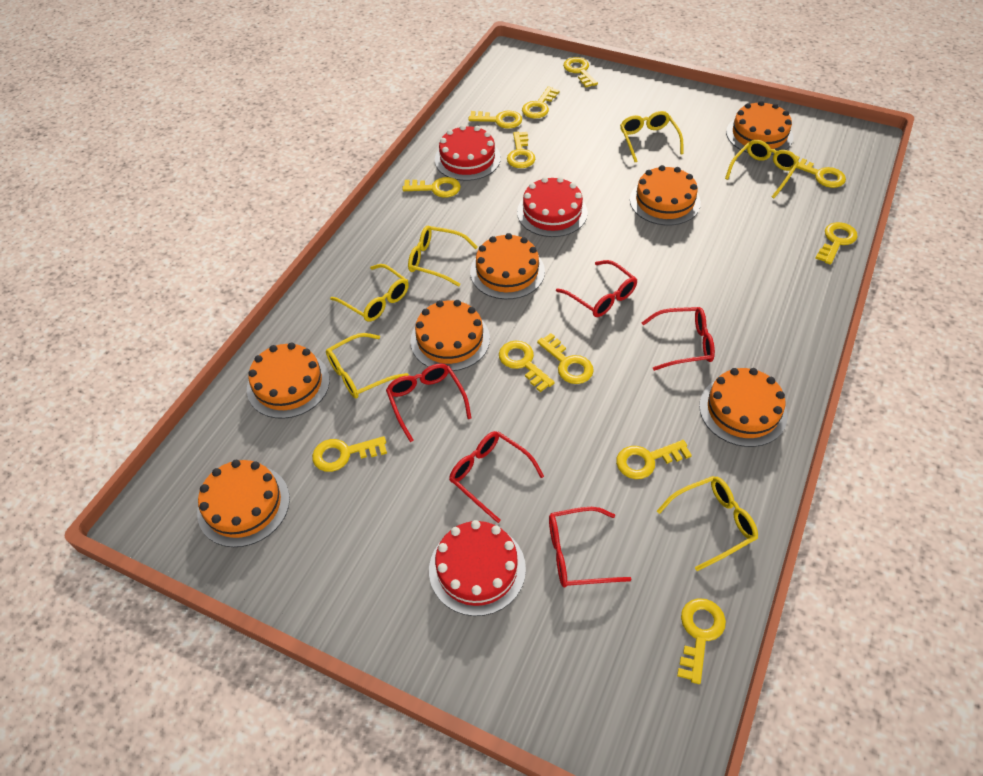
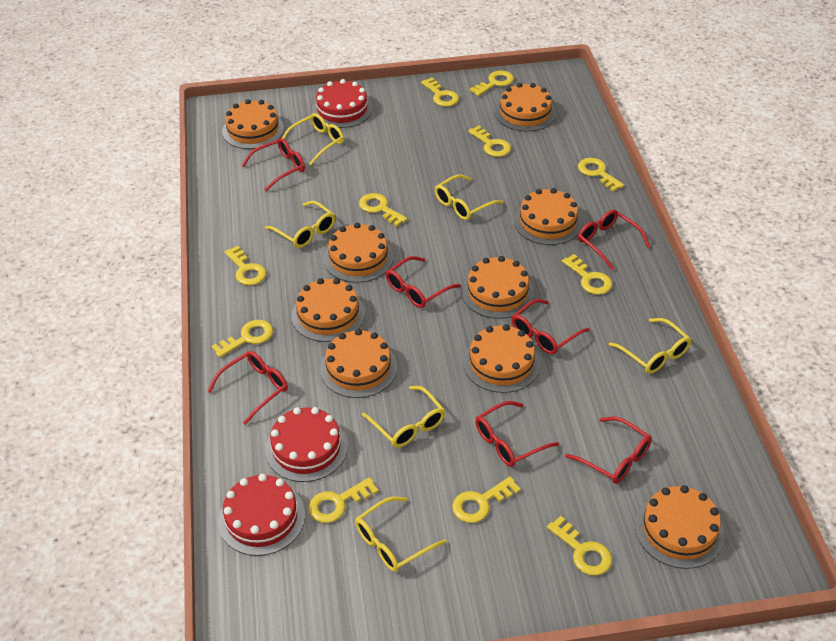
orange cake: [197,460,290,547] [247,342,330,419] [410,300,490,371] [470,233,545,299] [630,165,701,225] [699,368,788,447] [726,101,793,155] = 7 -> [222,99,284,149] [291,278,365,342] [320,329,397,398] [324,223,394,283] [462,256,534,319] [463,324,540,393] [495,83,556,132] [514,188,582,245] [635,485,725,569] = 9
red glasses: [386,363,472,442] [449,431,544,523] [549,507,632,587] [556,260,638,317] [641,307,715,371] = 5 -> [207,351,288,425] [241,138,305,191] [386,256,461,308] [475,401,559,467] [512,299,590,354] [565,416,652,484] [578,210,650,270] = 7
yellow key: [312,436,387,472] [402,177,461,198] [468,111,522,128] [499,341,555,392] [507,132,535,168] [522,87,560,119] [537,333,594,384] [563,57,598,88] [616,440,692,479] [677,598,726,684] [796,156,846,188] [815,222,858,265] = 12 -> [212,320,273,358] [224,246,266,285] [308,477,379,523] [359,193,407,227] [421,78,459,107] [452,477,521,523] [468,126,511,157] [470,71,514,96] [547,516,612,576] [562,254,612,295] [578,158,624,192] = 11

